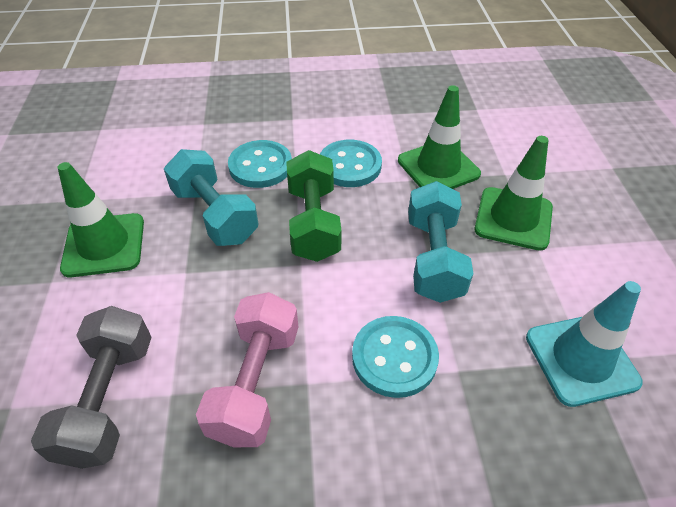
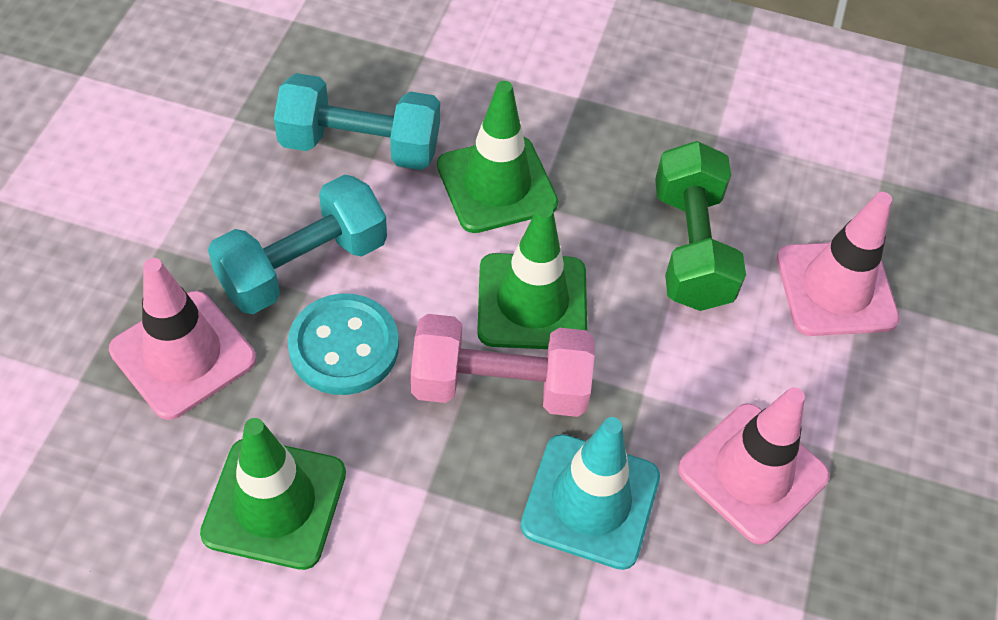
grey dumbbell: [31,306,152,469] = 1 -> none = 0
pink traffic cone: none = 0 -> [109,258,256,420] [678,387,830,545] [777,192,900,336] = 3
turquoise button: [228,140,292,188] [320,140,382,187] [352,316,439,398] = 3 -> [288,293,399,395] = 1

